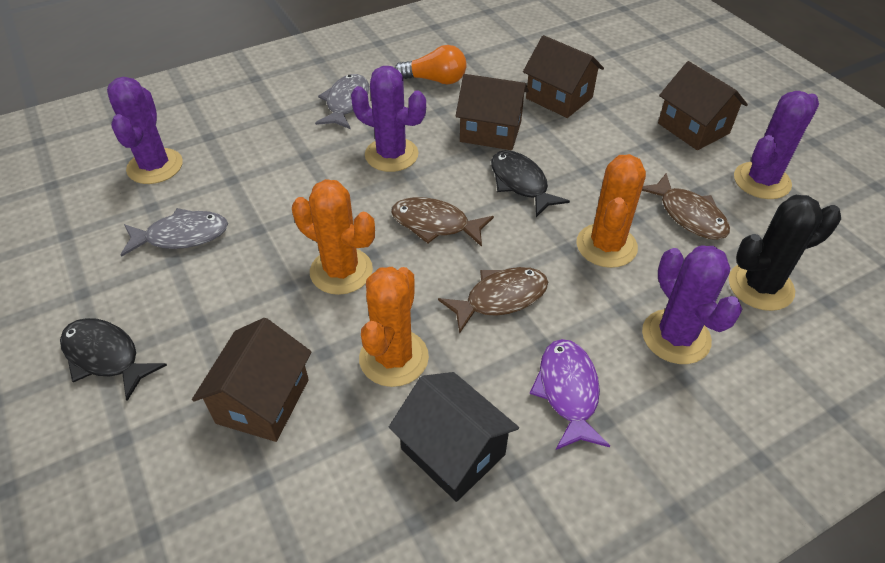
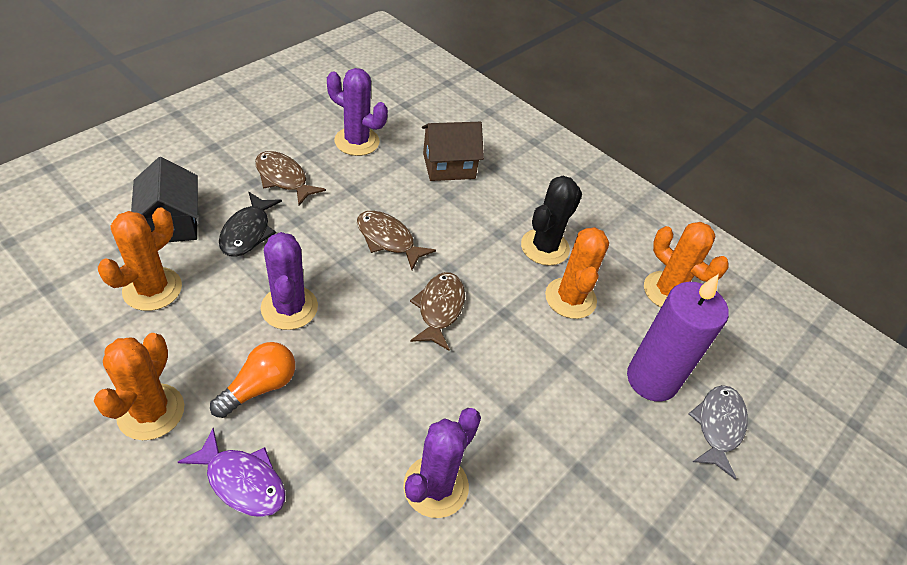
black fish: [60,318,167,401] [491,150,570,217] = 2 -> [219,192,282,257] = 1
brown house: [192,318,312,442] [455,74,529,150] [523,35,604,118] [658,61,748,150] = 4 -> [422,122,484,181] = 1
grey fish: [121,208,228,257] [315,74,369,129] = 2 -> [689,385,748,480] = 1
orange cactus: [292,179,375,295] [359,267,429,387] [576,154,646,268] = 3 -> [94,333,184,440] [98,208,182,311] [545,227,609,319] [644,222,729,307] = 4
purple cactus: [107,77,183,184] [351,66,426,172] [642,246,742,364] [734,91,819,199] = 4 -> [261,232,318,330] [327,68,388,156] [403,408,481,518] = 3
purple candle: none = 0 -> [627,274,729,402] = 1

